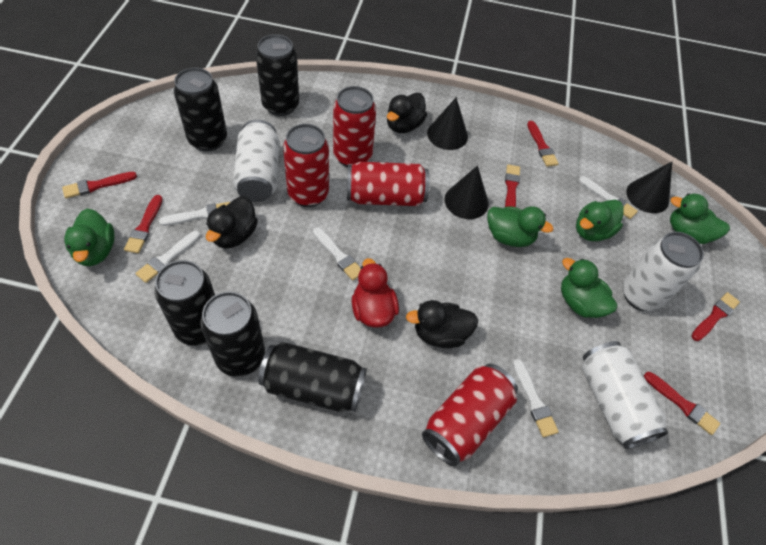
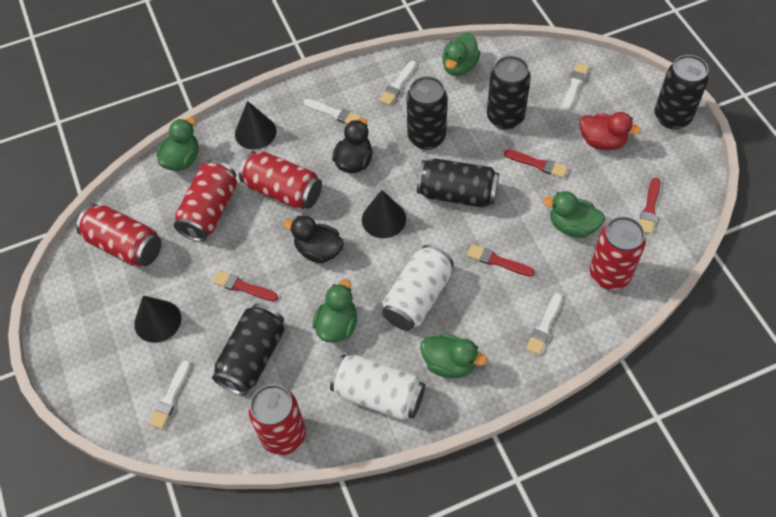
black duck: [206,196,258,249] [387,93,427,133] [406,300,478,348] = 3 -> [284,215,344,263] [332,118,373,173] = 2
red brush: [62,172,137,198] [124,195,163,253] [505,164,520,207] [527,121,559,167] [644,372,720,435] [691,292,740,341] = 6 -> [212,271,278,301] [467,244,535,277] [504,149,568,178] [639,178,660,234] = 4
red can: [283,124,329,207] [333,86,376,167] [347,162,430,206] [422,364,518,466] = 4 -> [76,204,162,267] [174,160,237,242] [239,151,322,210] [248,384,306,455] [590,216,646,290] = 5
white can: [233,120,279,202] [582,341,668,449] [623,232,704,311] = 3 -> [330,354,425,420] [382,245,454,331] = 2

